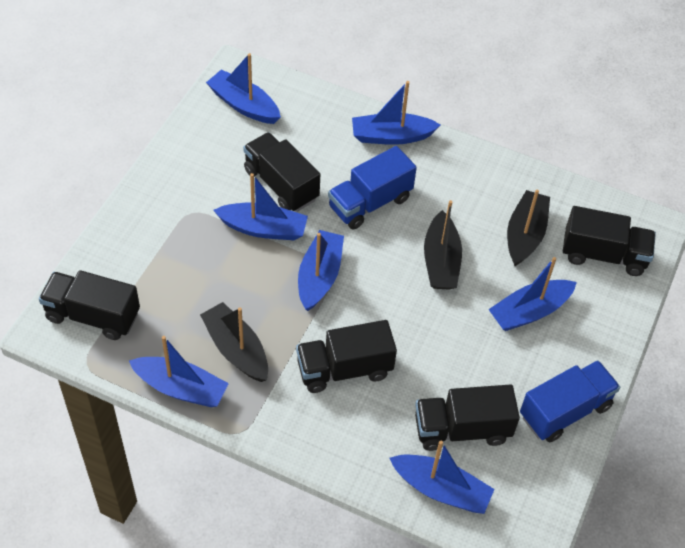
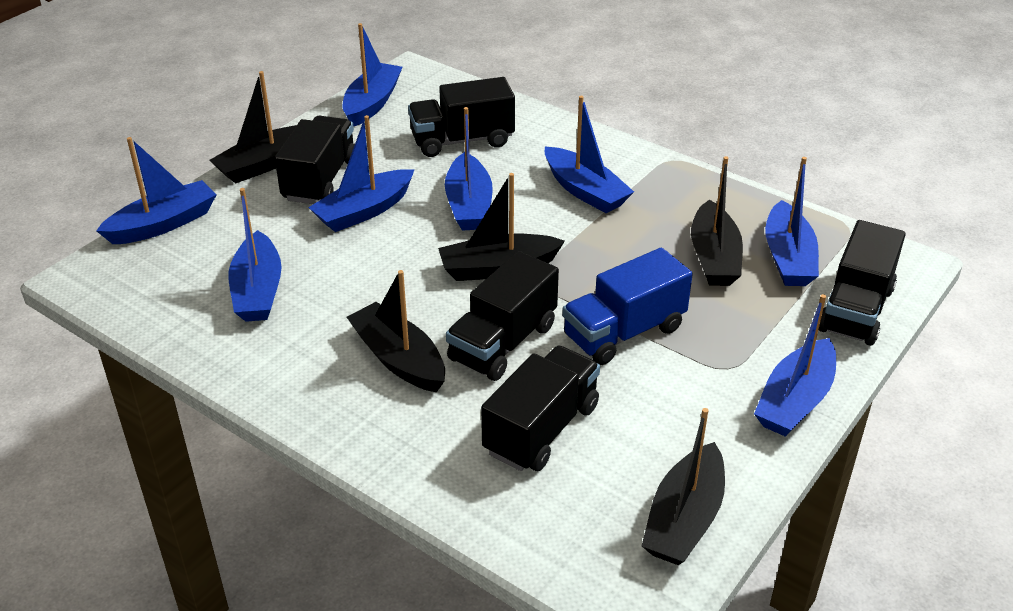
black boat: [200,302,268,382] [424,200,462,289] [507,189,550,266] = 3 -> [209,71,297,184] [347,270,445,392] [438,173,565,281] [642,408,725,565] [691,156,743,286] = 5
blue boat: [129,336,229,407] [206,53,281,124] [213,173,308,240] [298,230,344,311] [352,81,440,145] [389,441,495,514] [488,257,577,331] = 7 -> [96,137,217,244] [229,188,282,322] [308,115,415,232] [342,23,402,127] [445,107,493,231] [545,96,634,213] [754,294,836,437] [765,157,819,286] = 8
blue truck: [328,146,417,229] [520,360,620,442] = 2 -> [562,248,693,365] = 1

